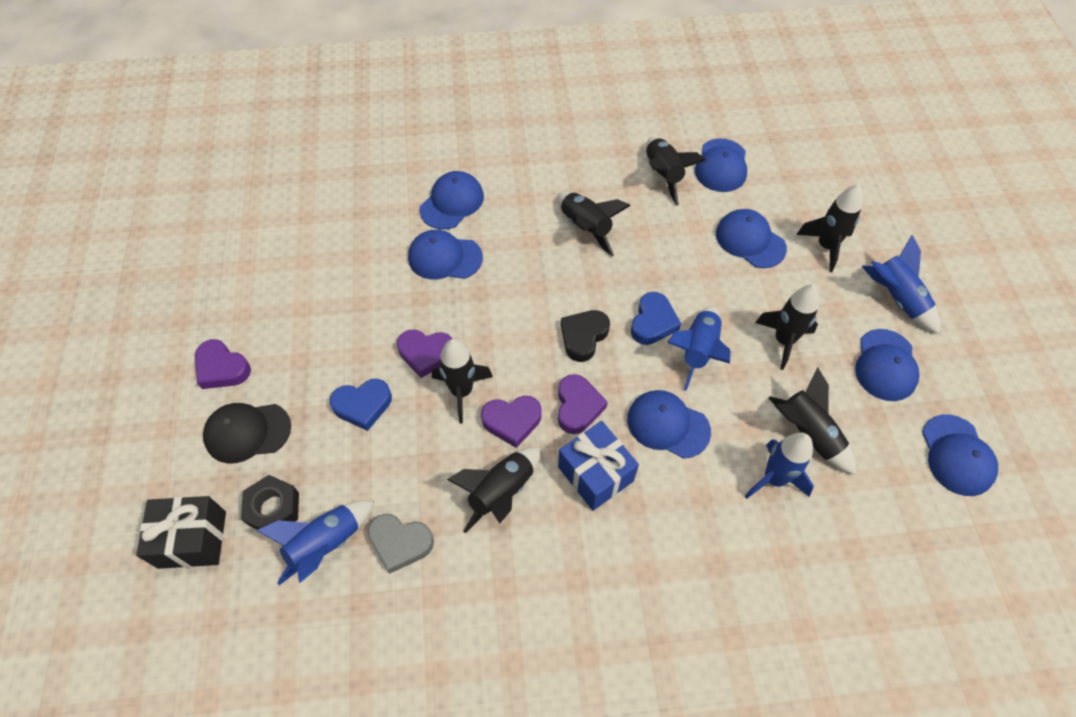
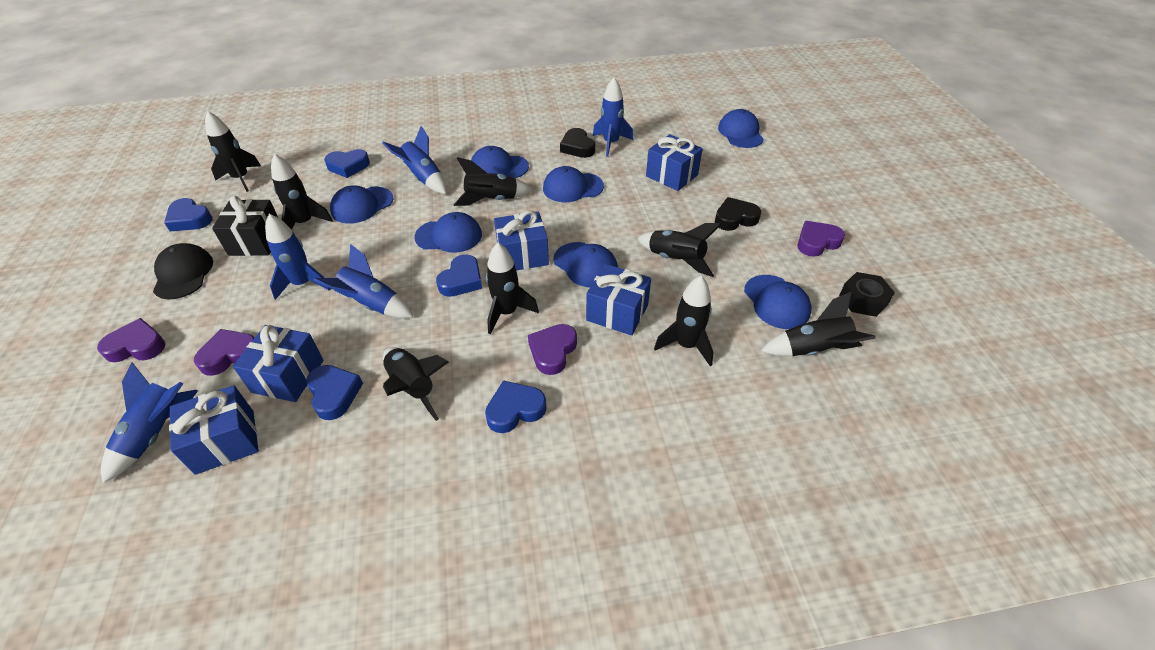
black heart: [561,310,610,362] = 1 -> [560,128,595,158] [715,197,761,231] = 2
black rocket: [432,339,493,423] [447,447,540,533] [557,192,631,256] [646,137,706,205] [755,285,819,370] [769,367,856,475] [796,184,863,272] = 7 -> [205,111,261,192] [271,154,333,230] [383,347,449,421] [454,157,533,206] [486,243,539,334] [637,223,722,277] [654,276,713,366] [761,292,876,356] = 8
blue gift: [558,421,639,511] = 1 -> [169,385,259,475] [233,325,323,402] [494,210,549,271] [586,264,651,336] [646,134,703,191] = 5
blue heart: [330,379,392,431] [631,292,681,345] = 2 -> [164,198,213,231] [306,365,363,420] [324,149,370,178] [436,254,482,297] [485,380,547,433] = 5
blue rocket: [256,500,374,585] [667,306,731,391] [745,433,814,499] [862,235,940,334] = 4 -> [101,362,198,483] [265,214,330,300] [314,244,413,318] [382,126,446,194] [593,77,633,157] = 5
grey heart: [368,514,434,574] = 1 -> none = 0

